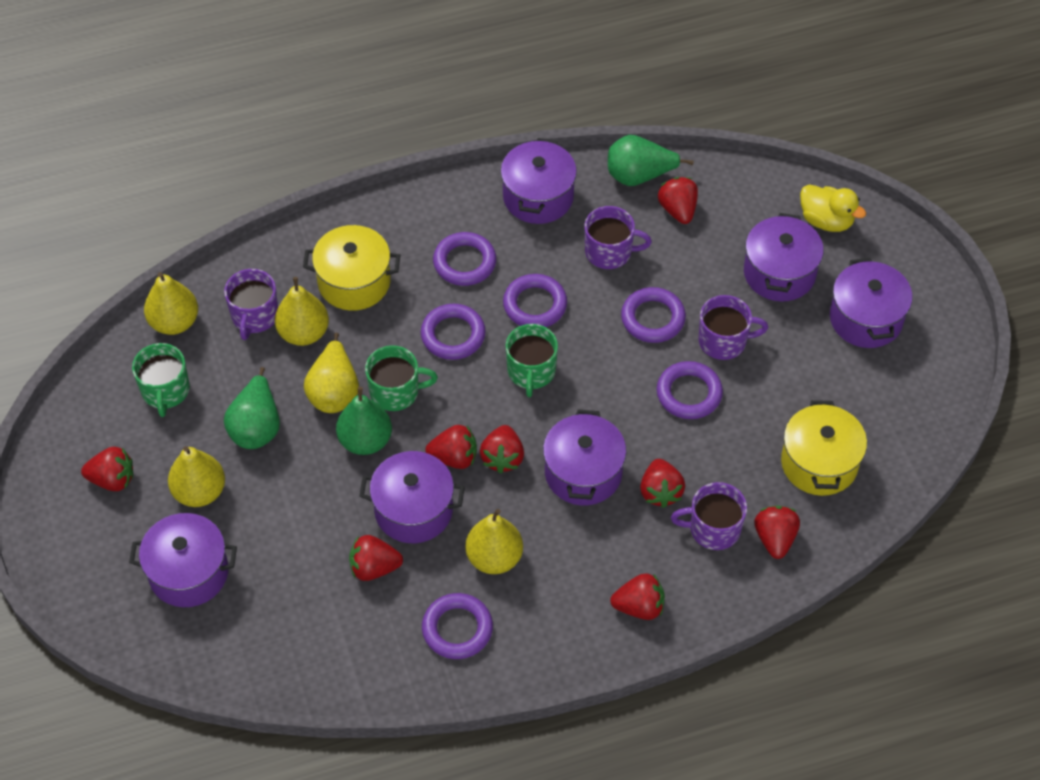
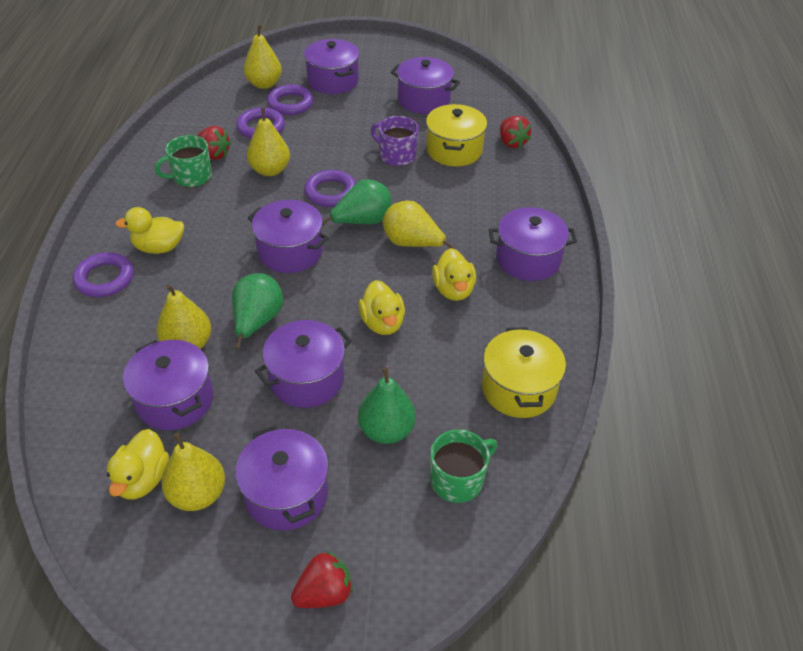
green mug: [132,343,190,417] [365,345,438,411] [506,324,558,397] = 3 -> [155,135,212,187] [430,429,498,503] = 2
purple mug: [224,269,278,340] [585,206,652,269] [671,482,747,550] [699,295,768,360] = 4 -> [371,116,419,166] = 1
purple pot: [129,513,237,607] [359,451,465,543] [501,138,577,224] [543,409,626,505] [744,213,824,302] [830,258,912,348] = 6 -> [123,340,213,430] [235,425,329,531] [248,200,329,273] [255,320,352,408] [304,39,360,94] [391,57,460,114] [489,207,577,281] = 7
purple ring: [421,304,486,360] [422,593,493,659] [433,232,496,286] [503,274,567,327] [621,287,686,343] [657,361,723,419] = 6 -> [73,252,134,297] [236,107,285,139] [267,85,314,115] [304,170,356,207] = 4
red strawberry: [81,447,133,491] [349,535,403,581] [425,425,477,469] [480,425,524,474] [610,573,665,620] [640,459,685,508] [658,177,698,224] [754,506,800,559] = 8 -> [197,126,231,160] [291,551,353,608] [500,116,531,149] = 3
yellow duck: [800,185,866,232] = 1 -> [107,429,169,500] [115,207,184,254] [358,280,405,335] [432,248,476,301] = 4

